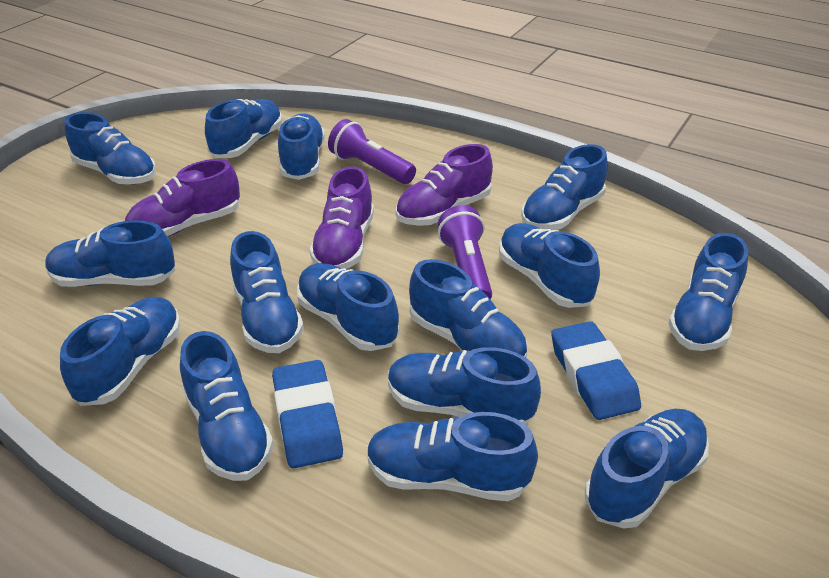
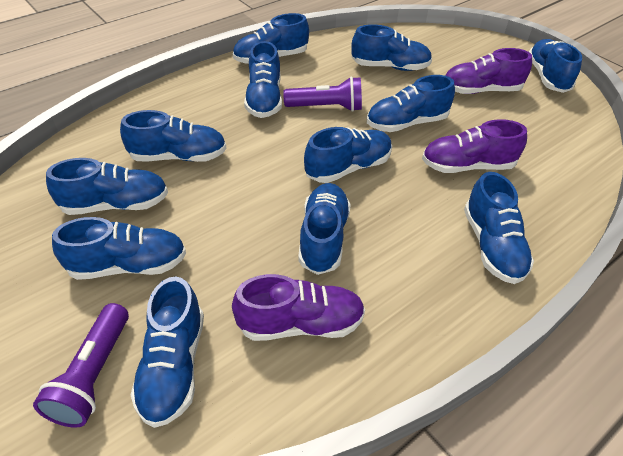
blue eraser: [272,360,343,468] [551,321,641,420] = 2 -> none = 0
blue shoe: [45,220,175,287] [60,297,181,406] [65,112,156,184] [180,331,274,481] [205,99,282,158] [230,231,304,353] [278,113,325,180] [297,263,399,351] [367,412,538,501] [388,347,541,425] [409,259,527,358] [499,223,600,308] [521,144,608,230] [585,409,709,528] [668,233,748,351] = 15 -> [46,158,168,215] [52,217,186,280] [120,110,227,162] [130,276,204,428] [233,13,309,64] [244,41,282,118] [298,183,351,275] [304,127,392,183] [352,24,432,71] [367,75,455,132] [464,172,534,284] [529,39,582,93] = 12

